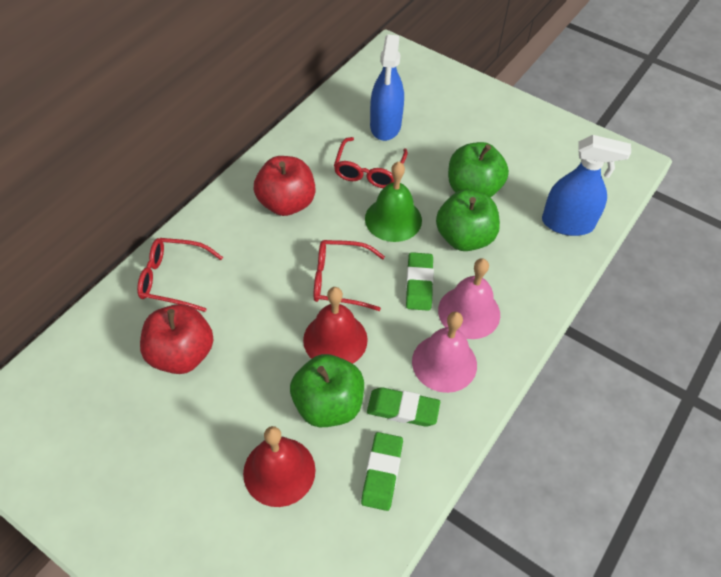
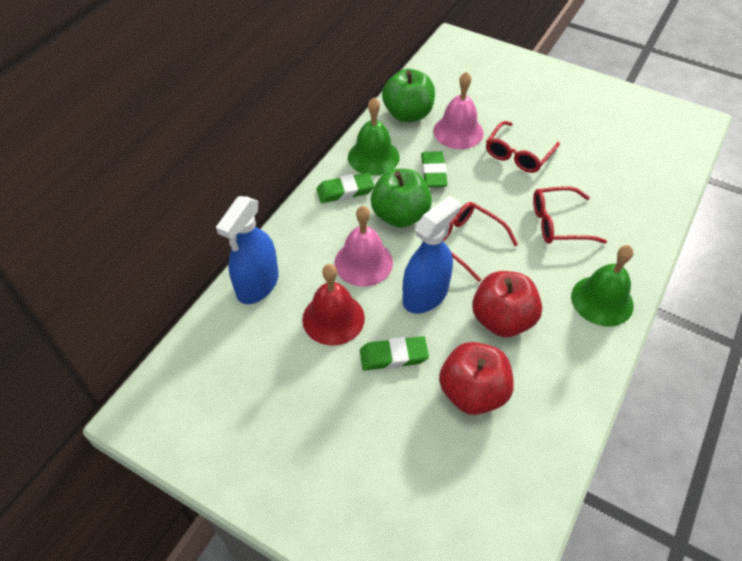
green apple: [290,354,364,427] [436,190,500,251] [448,142,509,197] = 3 -> [371,169,432,228] [382,69,435,122] = 2
green bell: [365,162,422,242] = 1 -> [348,97,400,176] [571,245,634,326] = 2
red bell: [243,426,316,507] [303,287,368,364] = 2 -> [302,264,365,346] = 1

